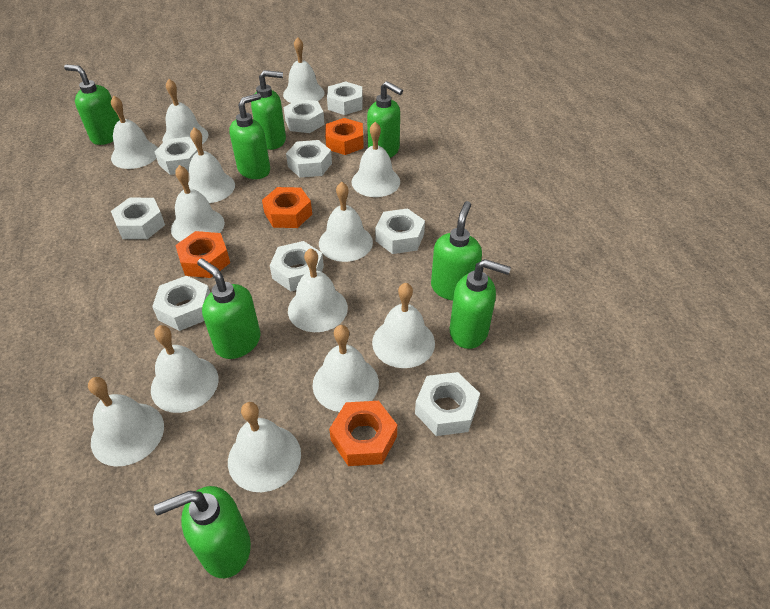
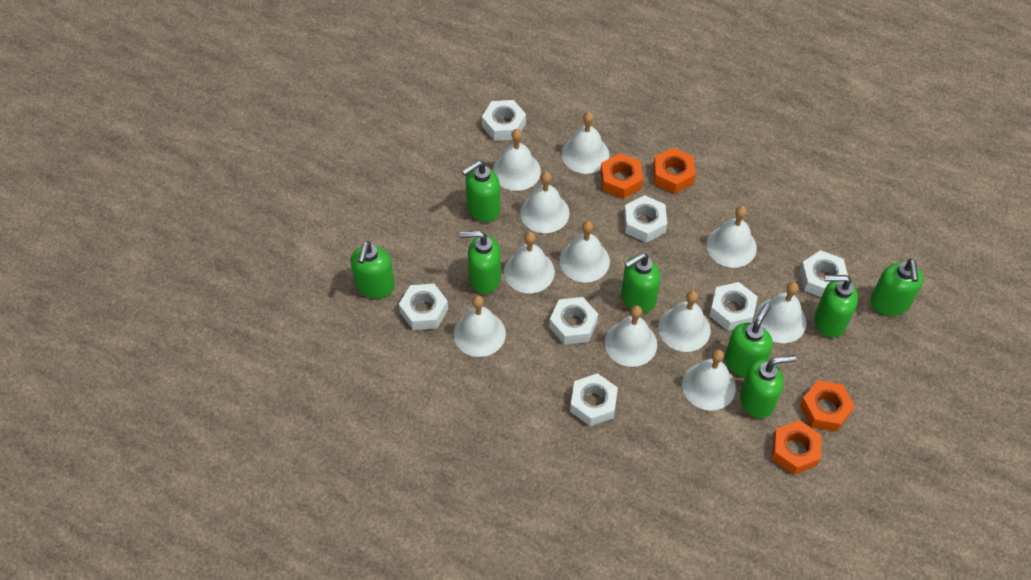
white bell: [88,377,164,467] [111,95,158,169] [151,325,219,413] [162,79,208,144] [171,165,225,242] [188,128,235,203] [228,402,301,492] [283,37,325,103] [288,248,348,332] [312,325,379,412] [319,182,373,262] [351,122,400,197] [372,283,435,368] = 13 -> [454,295,506,357] [493,129,541,191] [504,232,555,293] [520,171,570,233] [559,221,610,283] [562,112,609,174] [605,305,657,367] [658,290,711,352] [682,349,736,411] [706,206,757,268] [754,282,807,343] = 11
white nut: [111,198,165,239] [152,276,210,331] [154,137,198,175] [270,241,324,291] [283,99,325,133] [286,140,332,178] [327,81,363,115] [375,208,425,254] [415,372,480,436] = 9 -> [399,284,448,330] [482,100,526,141] [549,297,598,345] [570,373,618,426] [624,195,667,243] [709,282,758,331] [800,250,848,297] = 7

